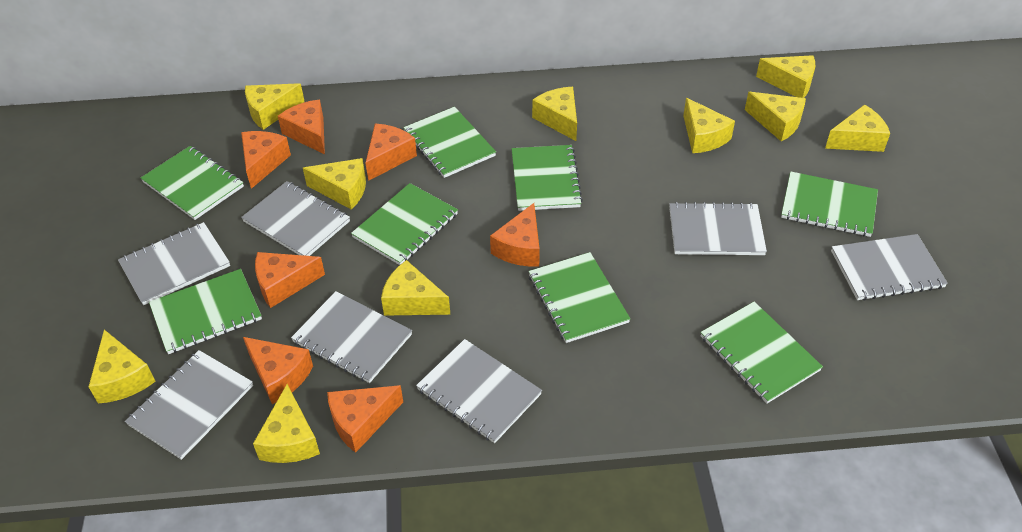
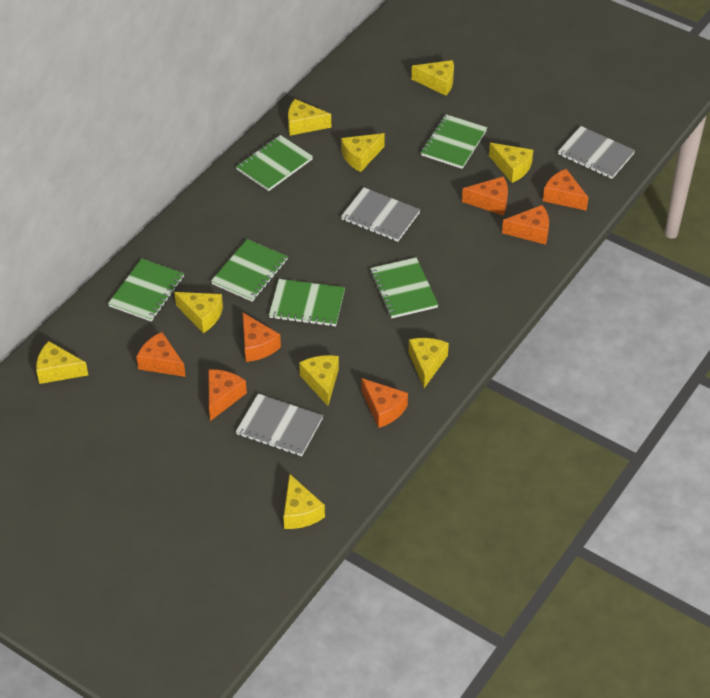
green notebook: [141,146,244,220] [149,269,262,354] [351,183,458,265] [403,107,496,178] [512,145,583,211] [529,252,631,343] [700,302,823,403] [781,171,878,237] = 8 -> [108,258,184,322] [211,239,288,302] [236,135,313,191] [269,279,345,327] [370,257,438,318] [421,114,487,169] = 6
grey notebook: [118,222,230,305] [125,350,253,460] [241,181,350,256] [291,291,412,383] [416,339,542,443] [669,202,767,255] [831,234,948,301] = 7 -> [236,393,323,456] [341,187,421,242] [558,126,635,179] = 3
yellow cheese: [88,330,156,404] [245,83,305,130] [253,384,320,463] [303,158,366,210] [381,260,450,316] [532,87,577,141] [683,98,735,153] [745,92,806,141] [756,55,815,98] [825,104,890,152] = 10 -> [36,341,88,384] [174,292,223,333] [283,473,325,529] [288,99,331,136] [299,355,339,406] [341,133,385,172] [408,338,449,388] [411,60,454,96] [489,143,533,183] = 9

